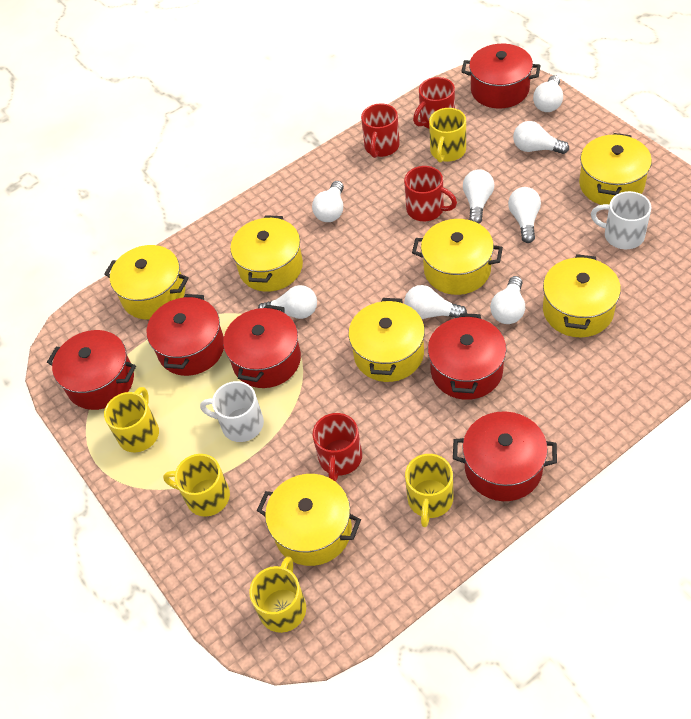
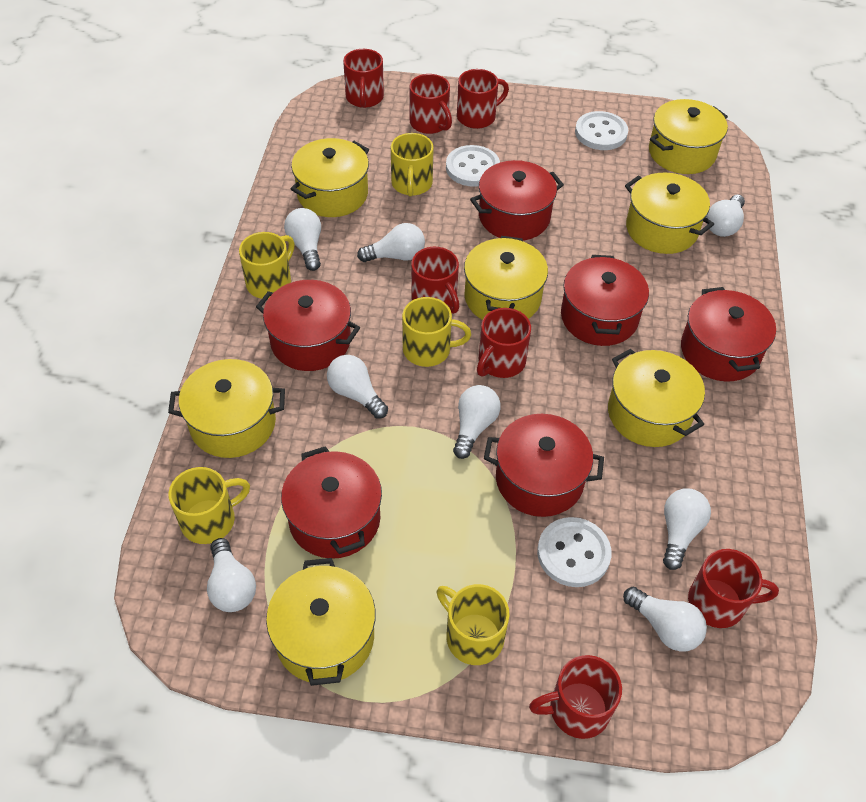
red mug: [312,413,362,482] [361,103,400,158] [404,166,457,221] [413,77,455,128] = 4 -> [343,49,384,108] [410,74,452,134] [411,247,459,314] [457,69,509,129] [477,308,531,378] [529,655,622,739] [688,549,779,628] = 7
white button: none = 0 -> [446,145,500,187] [537,517,611,587] [575,111,628,150] = 3
white mug: [200,381,264,442] [591,191,651,249] = 2 -> none = 0

